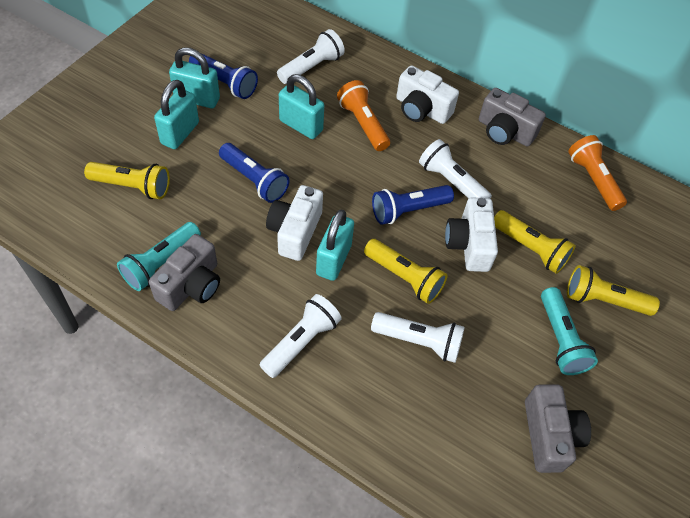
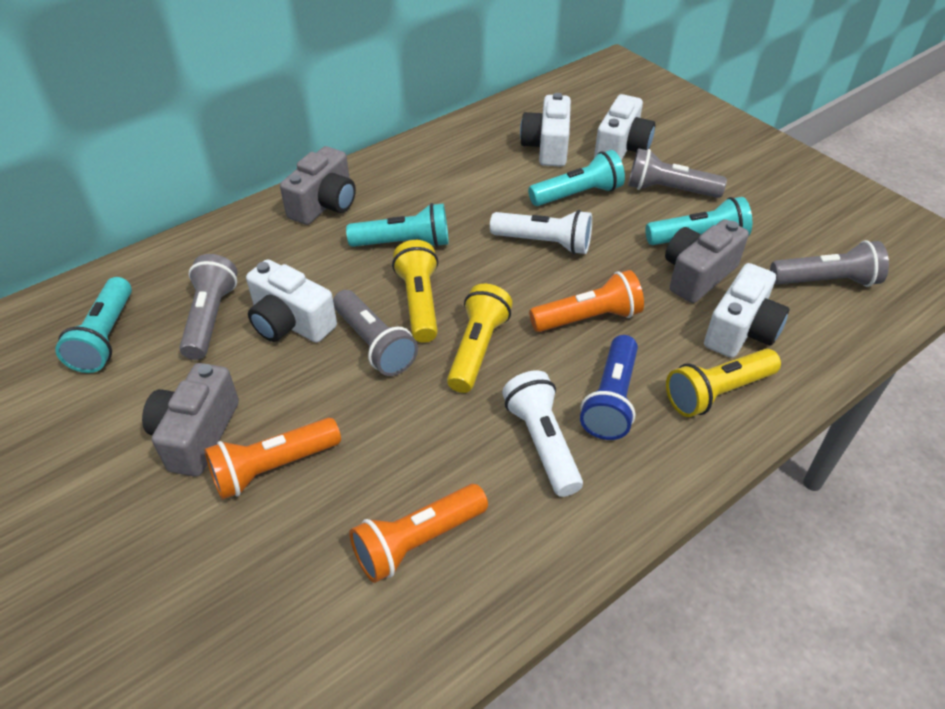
blue flashlight: [189,53,258,99] [219,143,289,203] [372,185,454,225] = 3 -> [580,335,638,440] = 1
grey flashlight: none = 0 -> [179,254,238,360] [333,290,418,376] [628,148,727,198] [770,240,889,287] = 4
orange flashlight: [337,80,390,151] [568,135,627,211] = 2 -> [204,418,341,500] [349,484,488,583] [529,270,644,332] = 3
turquoise flashlight: [117,222,201,291] [541,287,598,375] = 2 -> [55,277,132,373] [346,203,449,247] [528,150,625,206] [645,197,752,245] = 4
turquoise padlock: [154,80,199,149] [169,47,220,108] [279,74,324,139] [316,209,354,281] = 4 -> none = 0
white camera: [266,185,323,261] [396,65,459,124] [445,197,498,272] = 3 -> [246,259,337,343] [520,93,571,167] [594,94,655,161] [704,263,789,358] = 4
white flashlight: [260,294,342,378] [277,29,345,84] [371,312,465,363] [419,139,492,199] = 4 -> [490,210,592,254] [502,370,583,497] = 2
yellow flashlight: [84,162,170,199] [364,239,447,304] [494,210,576,274] [567,265,660,316] = 4 -> [392,240,438,343] [447,284,513,393] [666,349,781,417] = 3

